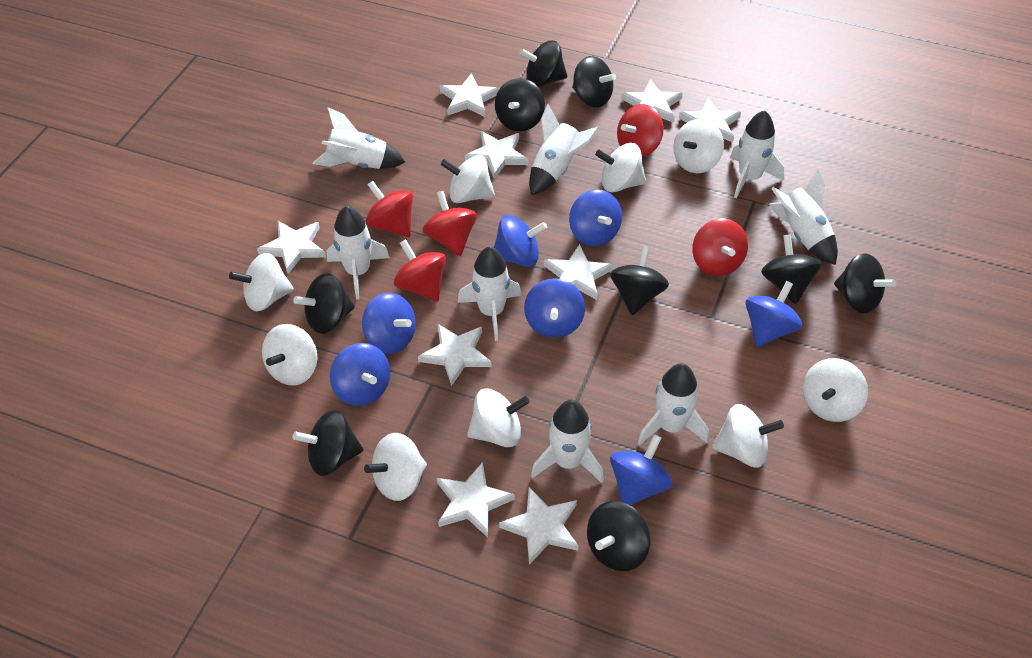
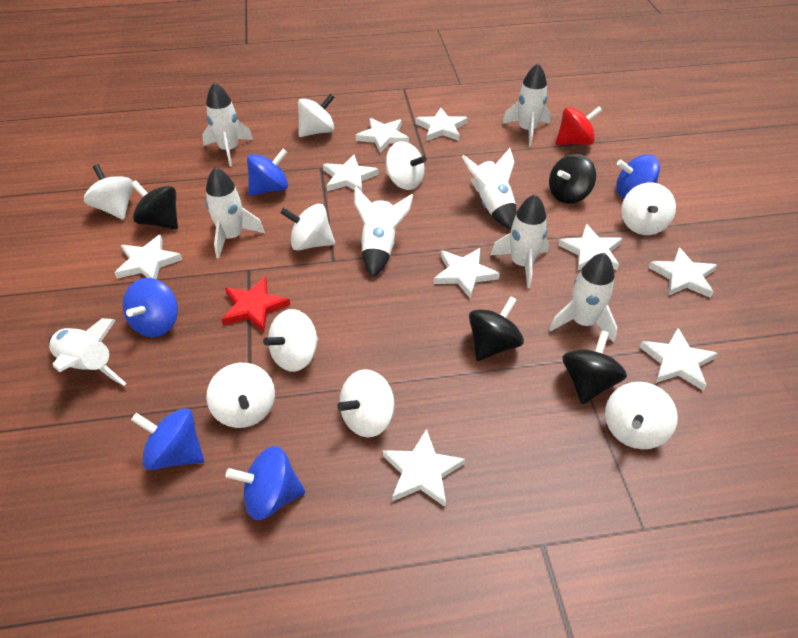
black spinning top: [292,410,363,476] [293,273,355,334] [495,78,545,131] [519,41,567,87] [572,56,616,107] [587,501,651,571] [610,246,669,315] [761,234,821,304] [834,253,896,313] = 9 -> [131,180,178,229] [469,296,524,361] [549,154,596,204] [562,330,627,404] = 4
blue spinning top: [330,343,390,406] [362,292,416,354] [494,215,547,267] [524,278,585,338] [569,189,622,246] [610,434,673,505] [746,281,802,347] = 7 -> [123,278,178,337] [131,408,204,470] [226,446,305,520] [247,149,288,196] [616,154,660,198] = 5
red spinning top: [365,181,413,237] [394,239,446,302] [422,191,477,256] [617,104,664,157] [692,218,748,276] = 5 -> [556,107,602,145] = 1
red star: none = 0 -> [221,277,290,332] = 1

